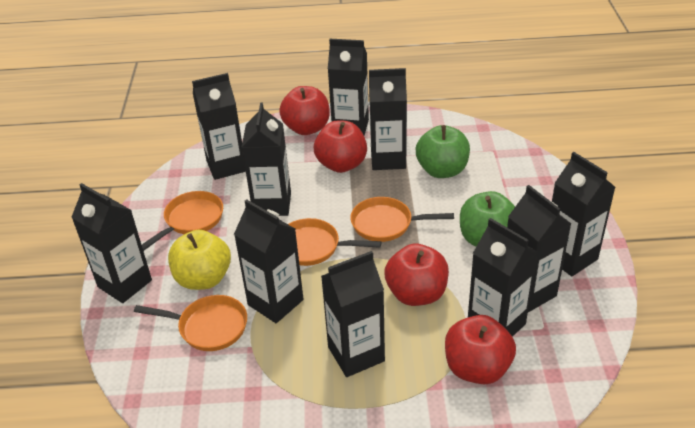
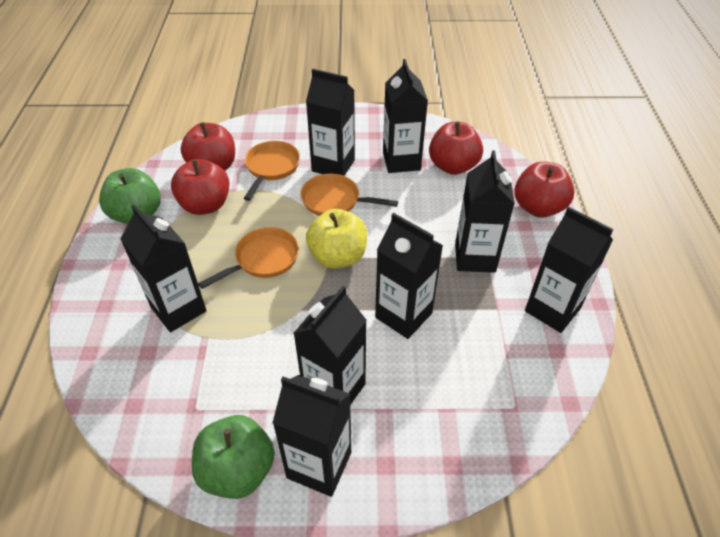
black carton: [71,183,152,303] [192,73,246,180] [234,199,303,323] [242,102,291,216] [321,251,385,377] [328,39,369,136] [369,68,407,170] [468,218,538,337] [507,185,571,312] [552,152,615,276] = 10 -> [121,205,207,332] [273,375,351,497] [293,286,367,405] [306,69,355,176] [375,213,443,339] [383,59,428,173] [455,150,515,273] [525,207,614,333] = 8
orange pan: [134,295,247,351] [142,191,223,251] [288,218,381,266] [350,197,454,242] = 4 -> [198,227,299,289] [244,141,300,201] [300,174,398,216] = 3

